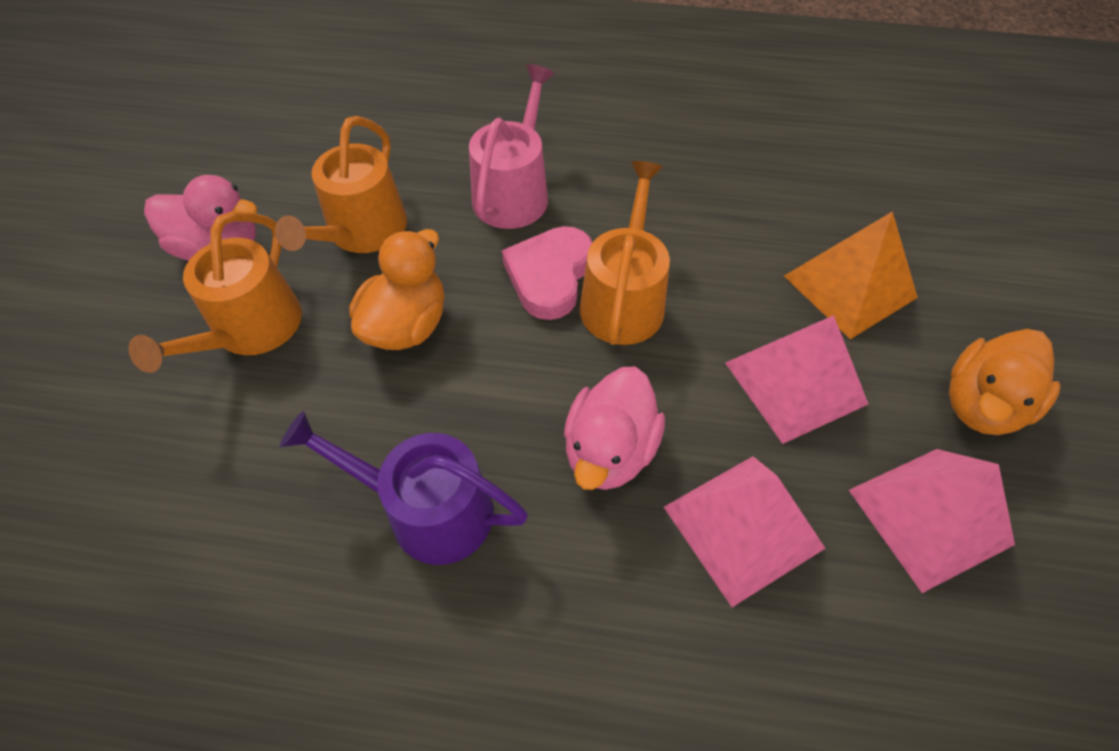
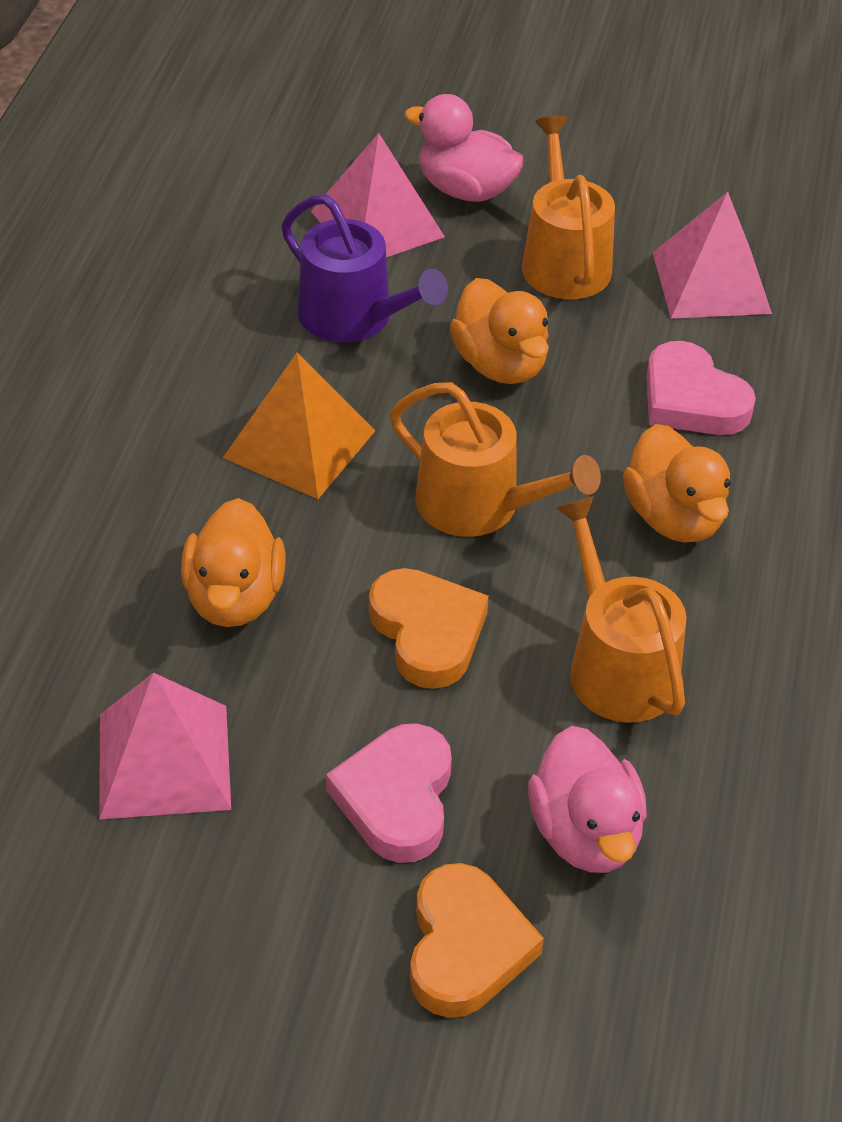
orange duck: [349,229,444,350] [949,329,1061,435] = 2 -> [181,498,286,627] [450,278,549,384] [623,424,730,543] = 3
orange heart: none = 0 -> [369,568,489,689] [410,863,544,1018] = 2
pink heart: [502,226,592,320] = 1 -> [326,723,452,863] [646,341,756,435] = 2
pink watering can: [469,64,554,229] = 1 -> none = 0

